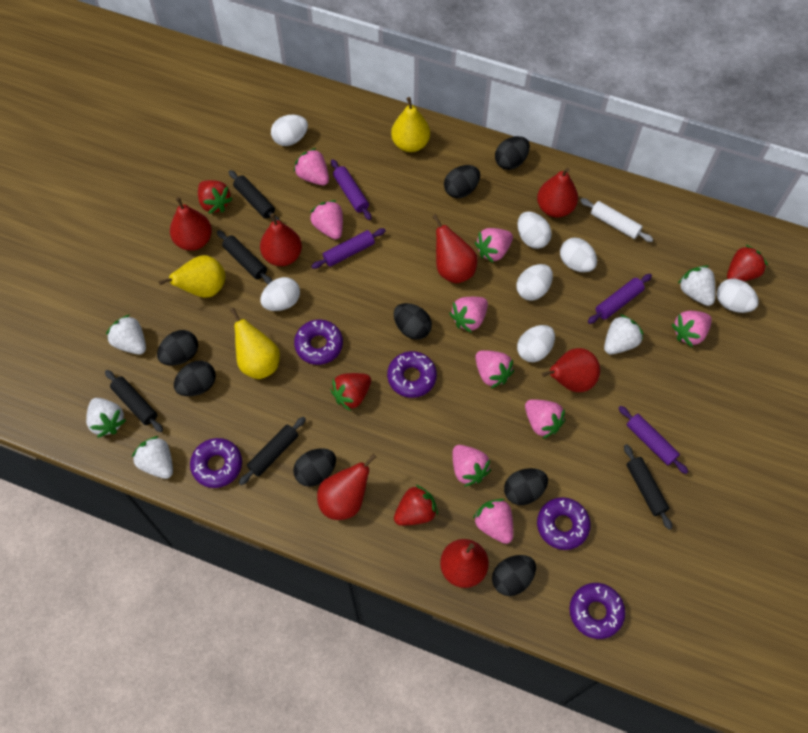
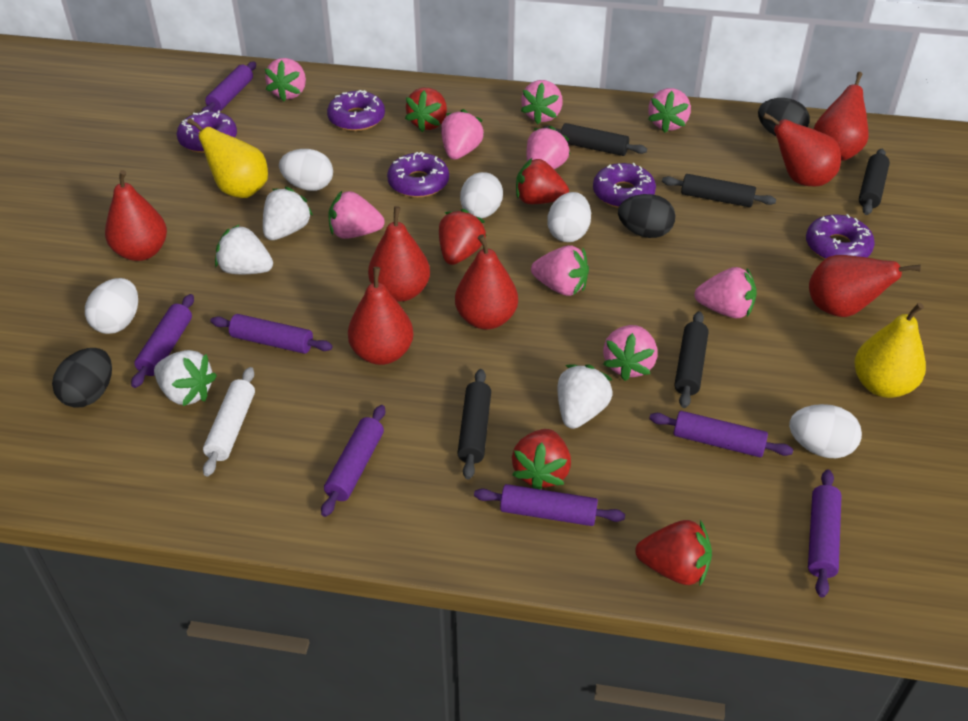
black egg: [157,330,198,366] [174,361,216,396] [293,448,336,487] [394,303,432,340] [444,165,480,198] [492,555,536,596] [495,136,530,170] [504,468,548,505] = 8 -> [52,348,112,408] [618,194,675,238] [758,98,810,136] = 3
purple rolling pin: [311,228,386,269] [331,159,372,220] [588,274,652,324] [619,406,688,474] = 4 -> [131,294,194,388] [201,62,256,112] [210,314,333,354] [321,405,385,517] [474,484,625,526] [649,411,793,457] [808,469,842,598] = 7
red strawberry: [198,180,233,214] [330,373,371,411] [394,485,438,526] [727,245,768,281] = 4 -> [405,88,447,132] [439,209,487,265] [512,429,571,489] [516,158,569,204] [635,520,712,585] = 5
white egg: [260,277,300,311] [271,115,308,146] [516,264,553,300] [517,212,552,249] [517,325,555,362] [560,238,597,272] [717,279,759,313] = 7 -> [85,278,138,334] [279,149,333,191] [460,172,503,219] [547,192,591,242] [789,404,862,458] = 5
white strawberry: [86,398,126,438] [106,315,146,355] [132,436,173,479] [604,314,644,354] [678,265,716,306] = 5 -> [154,350,217,406] [215,225,273,274] [263,187,313,240] [558,364,613,429] = 4
yellow pear: [159,255,225,298] [230,308,280,379] [391,97,430,152] = 3 -> [187,118,268,198] [854,303,926,398] = 2

